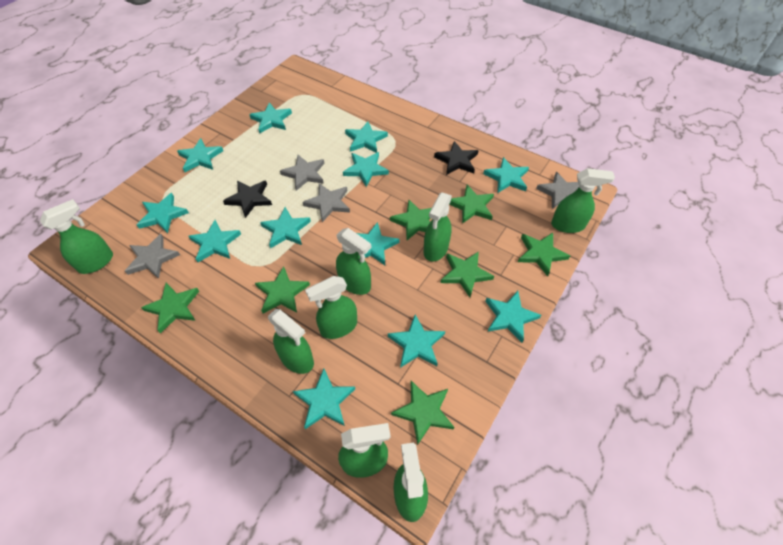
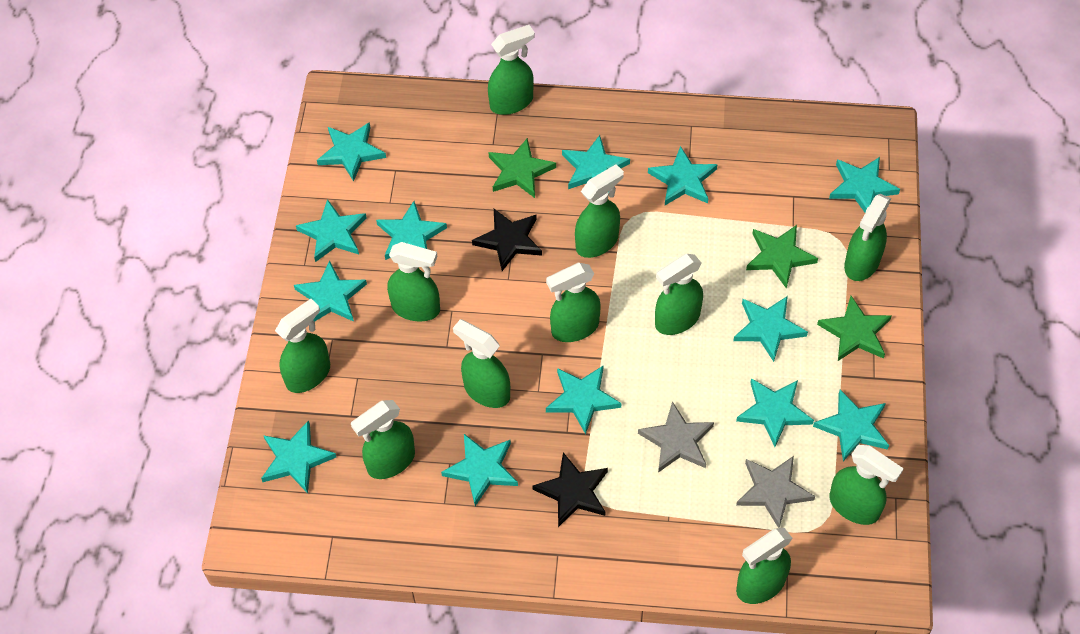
green spray bottle: [40,199,113,274] [268,309,314,374] [305,276,357,339] [336,228,372,295] [338,423,390,478] [394,443,428,522] [424,192,452,261] [551,168,615,233] = 8 -> [275,299,330,393] [351,400,415,479] [387,242,440,321] [453,319,510,408] [488,25,535,115] [546,263,601,342] [575,164,624,258] [655,254,703,335] [736,528,793,604] [829,445,904,525] [844,194,891,281] = 11
green star: [141,283,199,334] [255,266,310,314] [390,200,431,240] [391,381,454,445] [441,251,494,297] [449,185,494,224] [518,233,570,276] = 7 -> [488,138,556,198] [746,225,818,289] [817,296,892,361] = 3
grey star: [125,234,180,279] [280,155,325,191] [303,183,350,222] [536,172,579,209] = 4 -> [638,401,714,473] [736,456,815,528] = 2
turquoise star: [137,193,189,233] [177,138,223,172] [188,220,241,262] [249,102,292,133] [260,207,311,248] [293,369,355,429] [343,152,389,187] [345,121,388,153] [357,222,400,265] [388,315,445,368] [483,157,529,193] [485,291,541,342] = 12 -> [261,420,336,493] [294,260,367,322] [296,199,367,262] [317,122,386,182] [376,201,447,260] [441,434,518,506] [546,366,622,434] [562,135,630,194] [648,146,718,205] [733,296,808,362] [736,378,814,447] [813,390,889,461] [829,157,900,212] = 13

